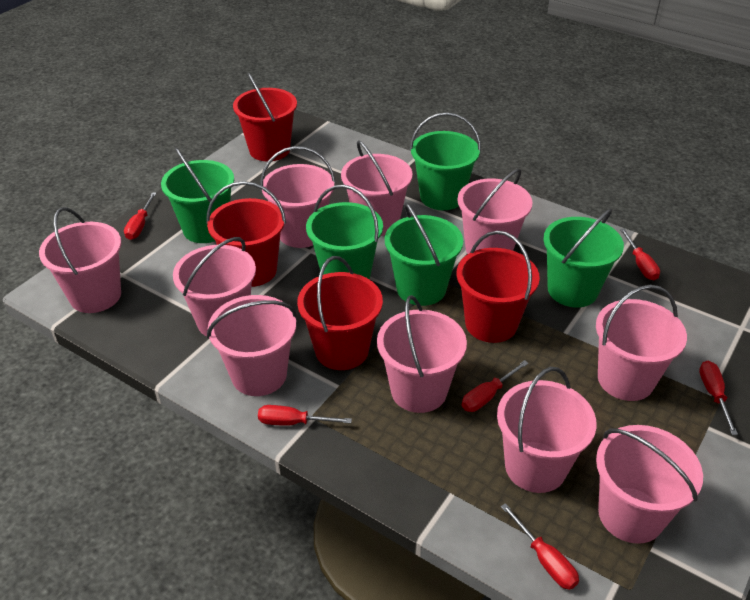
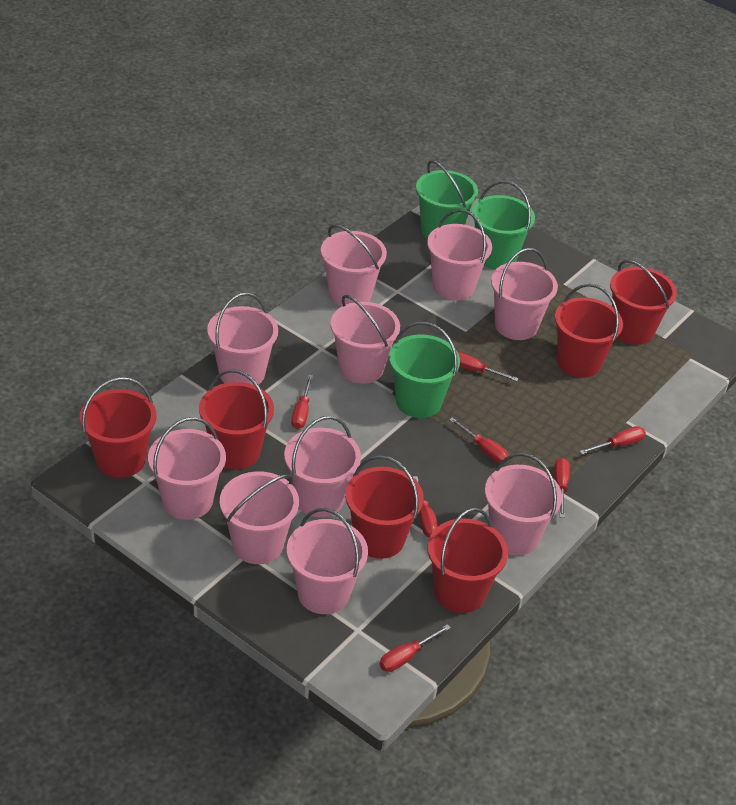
green bucket: [161,147,234,243] [306,185,383,279] [385,202,463,306] [409,112,481,210] [543,208,624,307] = 5 -> [389,322,460,418] [416,160,478,239] [472,181,535,269] = 3
red bucket: [206,181,286,287] [233,73,297,162] [297,256,383,370] [457,231,540,343] = 4 -> [80,377,157,478] [199,369,274,470] [345,455,424,559] [427,508,508,613] [555,284,623,378] [610,260,677,345] = 6
red screwdriver: [124,192,157,240] [258,405,352,426] [462,360,529,412] [501,503,579,590] [620,229,660,280] [699,361,738,435] = 6 -> [291,375,313,429] [379,624,451,672] [413,476,439,537] [449,418,509,463] [458,352,519,381] [554,458,570,518] [580,426,646,454] = 7

